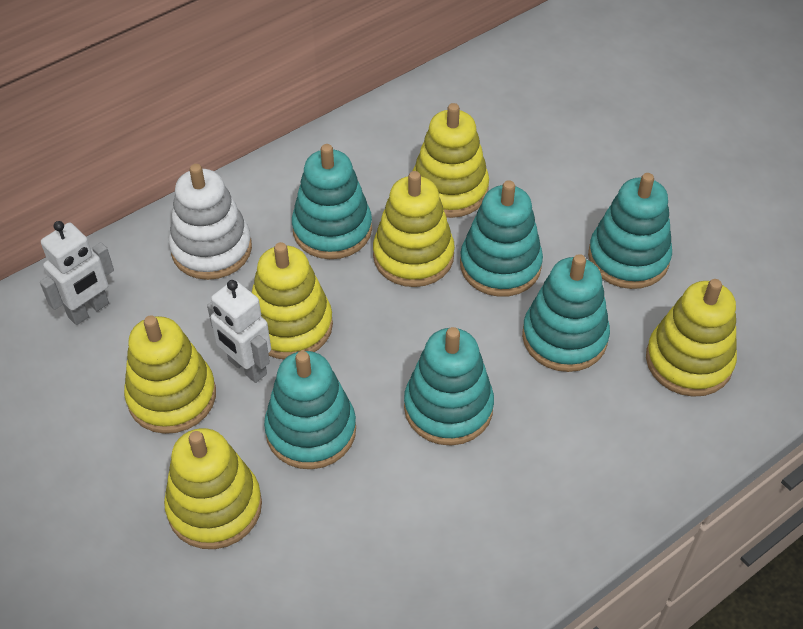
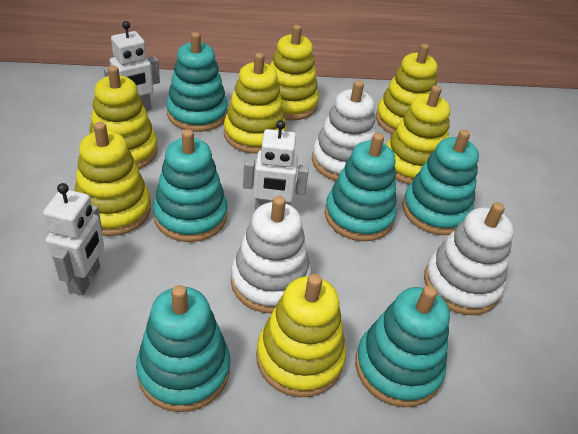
white robot: [40,221,114,325] [207,280,271,383] = 2 -> [43,183,104,295] [104,21,160,111] [243,120,309,210] = 3
white stacking toy: [169,164,252,280] = 1 -> [231,196,311,314] [312,80,376,181] [424,202,514,315] = 3
yellow stacking toy: [124,315,216,434] [164,428,262,549] [252,242,333,359] [373,171,455,287] [413,103,489,218] [646,279,737,397] = 6 -> [75,122,151,236] [89,66,158,169] [224,53,286,154] [256,274,346,397] [270,25,319,120] [376,44,438,134] [386,85,450,185] = 7

